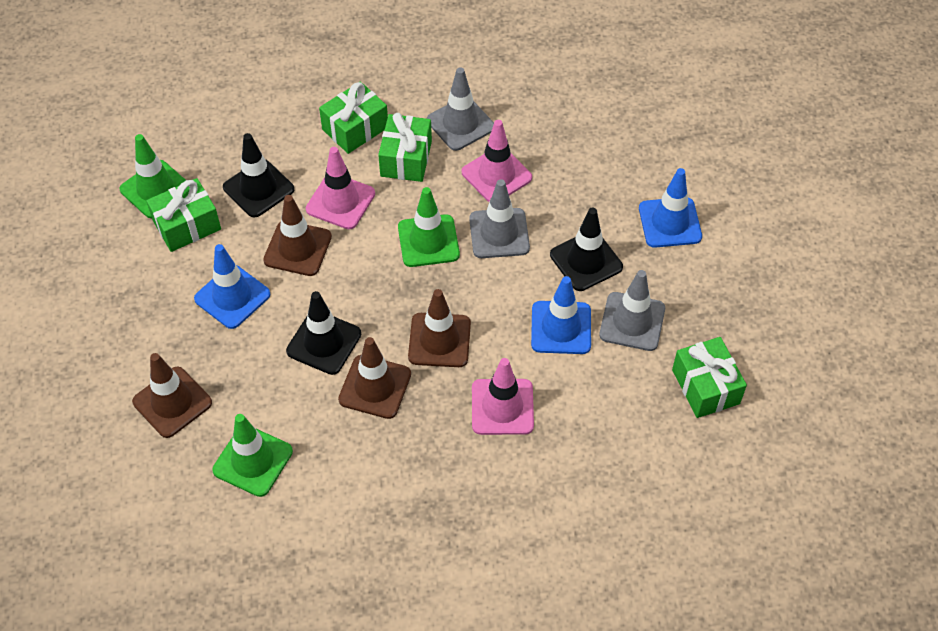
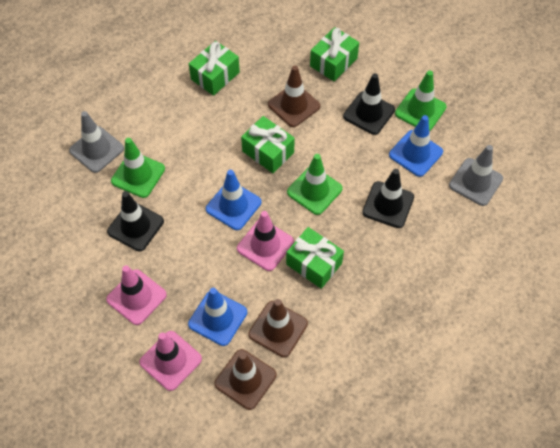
brown traffic cone: [132,353,212,438] [263,195,332,276] [338,337,411,419] [408,289,471,367] = 4 -> [214,349,277,410] [248,299,308,358] [268,65,320,127] = 3
grey traffic cone: [427,67,494,151] [469,179,530,258] [599,270,665,351] = 3 -> [69,111,124,173] [449,145,503,206] = 2

